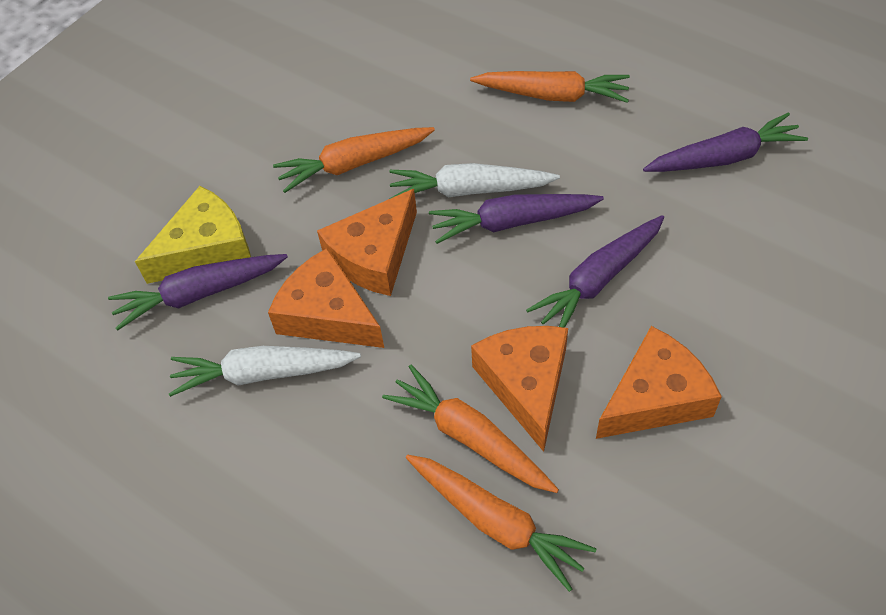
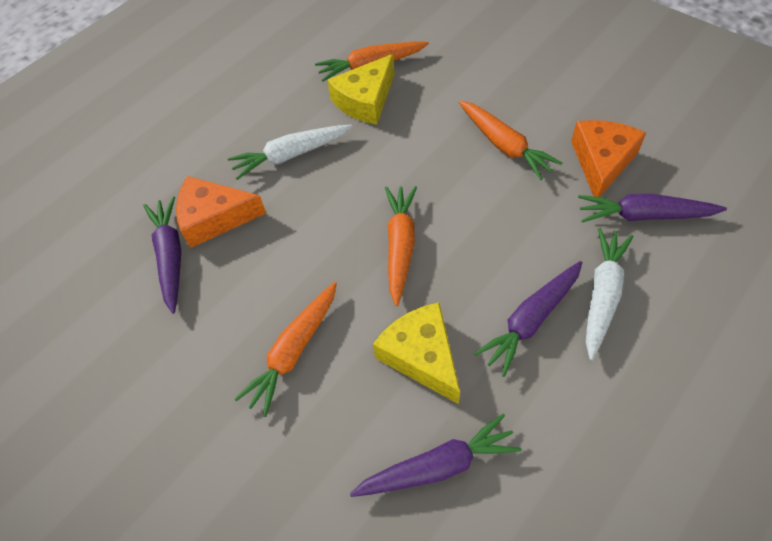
orange cheese: [268,248,384,348] [317,189,417,296] [471,326,568,452] [596,326,722,439] = 4 -> [176,176,266,248] [571,120,646,197] = 2
yellow cheese: [135,186,251,284] = 1 -> [327,54,394,125] [373,302,460,404] = 2

